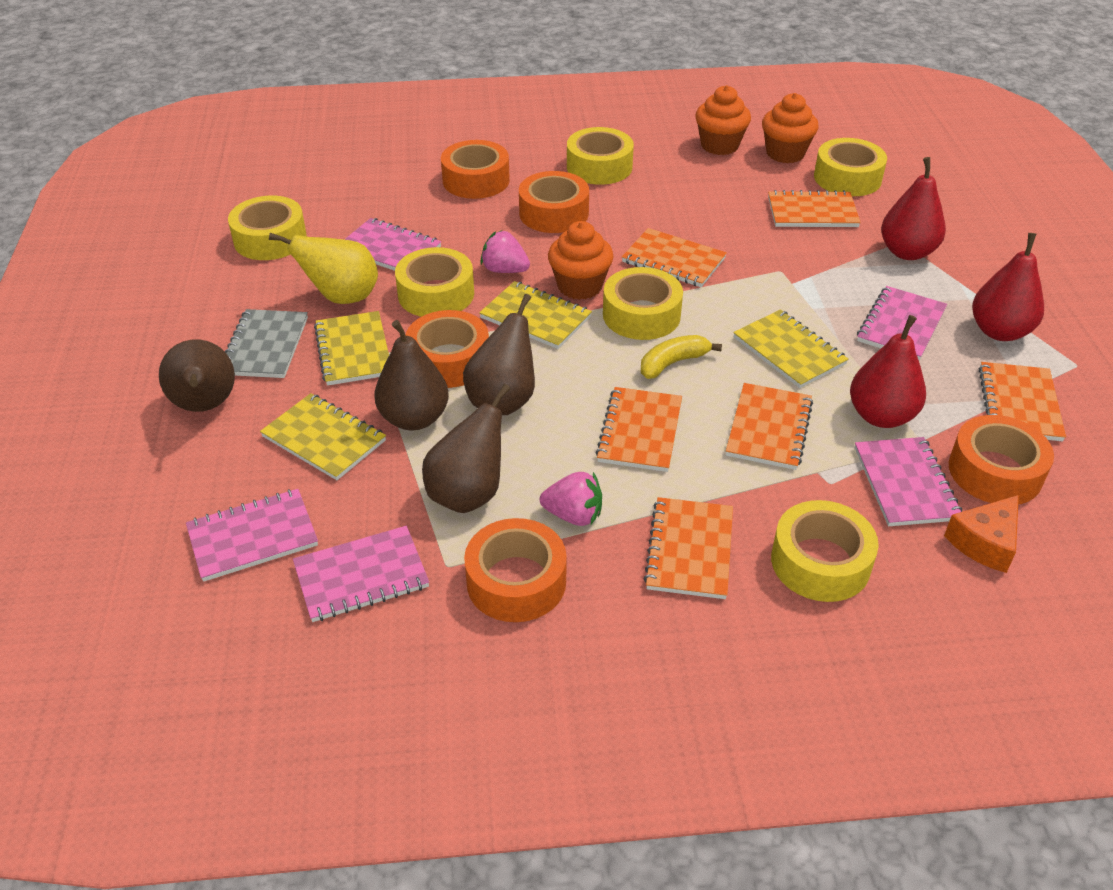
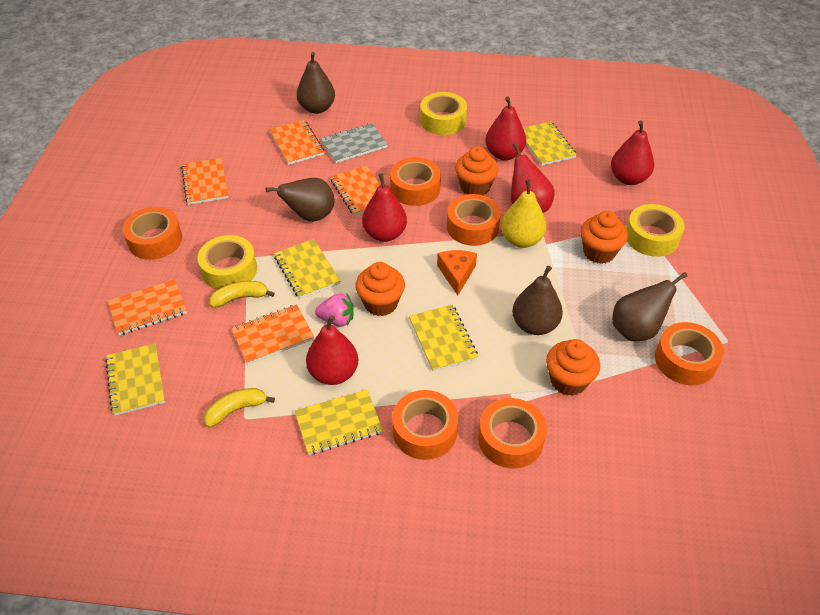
orange cupcake: [548,221,613,300] [695,85,751,155] [762,93,819,163] = 3 -> [355,262,405,316] [455,146,499,196] [546,339,600,396] [580,211,628,264] = 4
orange notebook: [595,387,682,472] [622,228,727,287] [644,497,733,599] [726,383,813,470] [768,190,861,227] [979,362,1066,441] = 6 -> [108,279,187,335] [181,158,229,205] [231,304,314,364] [269,120,324,165] [330,165,380,216] = 5
orange tape: [406,310,489,388] [441,140,510,199] [464,518,567,622] [519,171,589,233] [949,415,1054,505] = 5 -> [122,207,182,260] [390,157,441,206] [392,390,458,460] [447,194,501,246] [478,398,547,468] [655,322,724,386] = 6
pink notebook: [186,489,318,582] [293,526,429,622] [344,218,441,271] [855,437,962,526] [857,286,947,360] = 5 -> none = 0
pink strawberry: [480,230,530,273] [540,472,602,526] = 2 -> [315,293,353,327] = 1
red pear: [850,315,926,428] [881,157,946,260] [972,233,1044,341] = 3 -> [306,315,358,385] [362,173,407,242] [485,96,526,160] [511,143,555,213] [611,120,654,185] = 5
yellow banana: [641,335,722,379] = 1 -> [204,388,275,427] [209,281,275,307] = 2
yellow notebook: [260,393,386,480] [314,311,389,386] [479,281,592,349] [733,310,848,388] = 4 -> [105,343,165,416] [274,239,340,299] [295,390,383,455] [409,305,478,372] [523,121,577,166] = 5
yellow tape: [228,196,307,260] [395,247,474,317] [567,127,634,185] [603,267,683,340] [771,500,879,602] [814,138,887,196] = 6 -> [197,235,257,290] [420,92,467,135] [626,204,684,257] = 3

